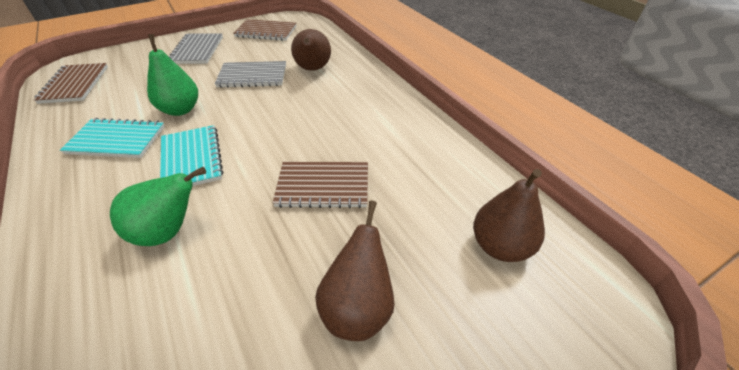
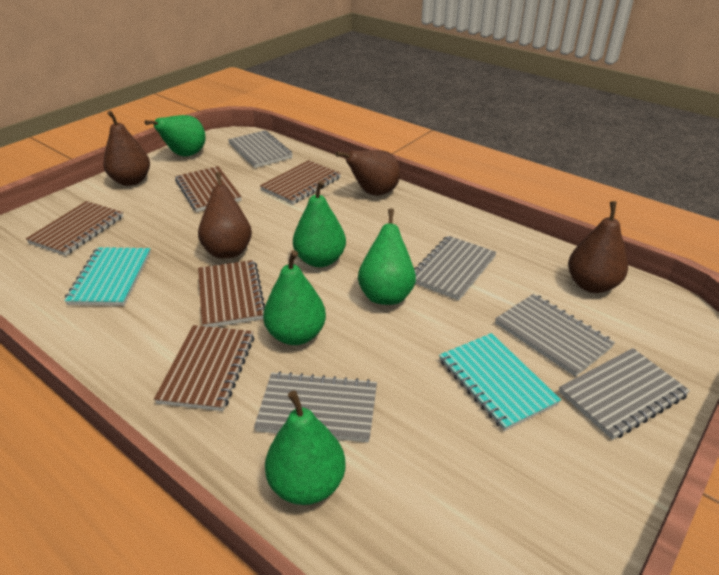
brown notebook: [34,63,108,104] [233,19,296,41] [273,162,368,208] = 3 -> [26,201,123,256] [154,325,254,411] [175,166,242,212] [198,260,265,327] [260,160,341,204] = 5
brown pear: [291,29,331,71] [315,201,395,341] [473,169,545,262] = 3 -> [103,111,150,186] [198,172,252,258] [335,150,400,195] [568,201,628,293] = 4
green pear: [110,167,206,246] [147,34,198,116] = 2 -> [145,115,206,156] [263,250,326,345] [265,391,345,505] [293,181,346,267] [358,208,416,305] = 5
grey notebook: [168,33,223,64] [215,61,286,88] = 2 -> [228,130,293,168] [254,371,377,442] [414,236,497,301] [495,294,615,377] [559,348,690,440] = 5

